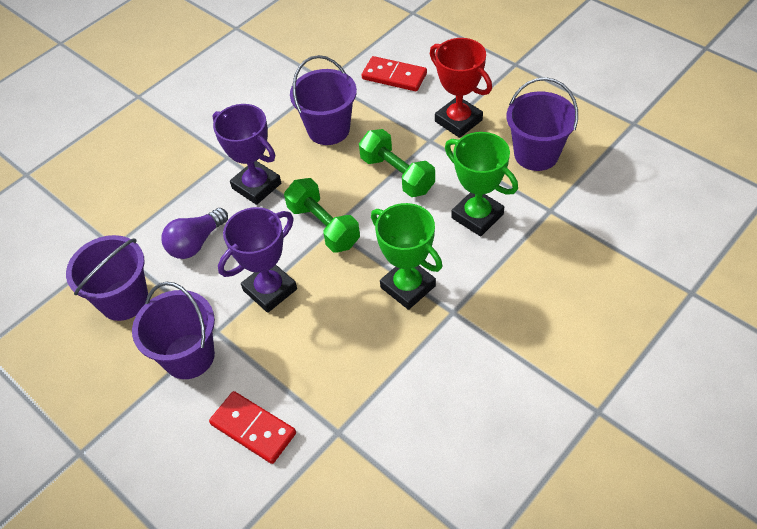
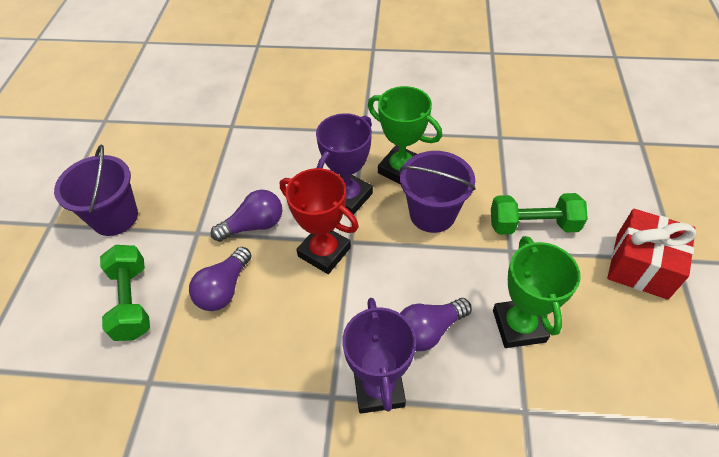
purple bucket: [66,235,148,321] [132,282,215,379] [290,55,357,145] [507,77,578,171] = 4 -> [54,144,138,236] [400,151,476,233] = 2
purple light bulb: [162,208,228,259] = 1 -> [189,247,252,311] [211,190,282,242] [400,298,472,351] = 3
red domino: [209,391,296,464] [362,56,427,91] = 2 -> none = 0
red gift: none = 0 -> [607,209,696,300] = 1

